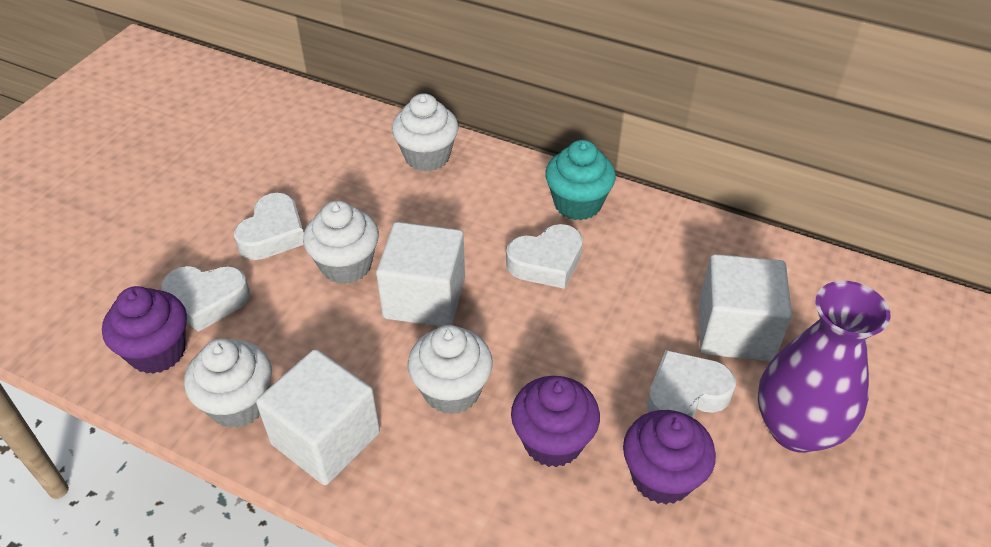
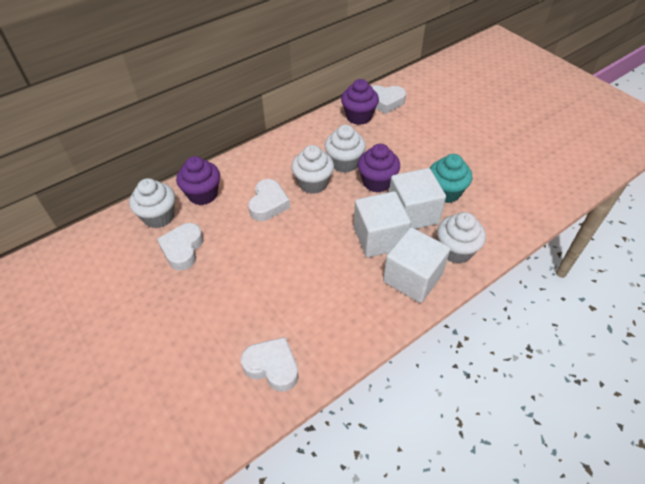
purple vase: [758,281,890,453] = 1 -> none = 0

